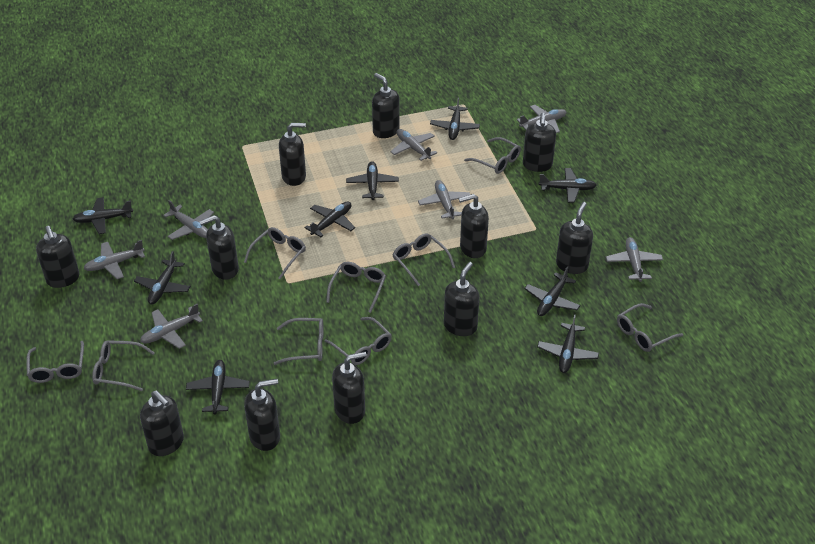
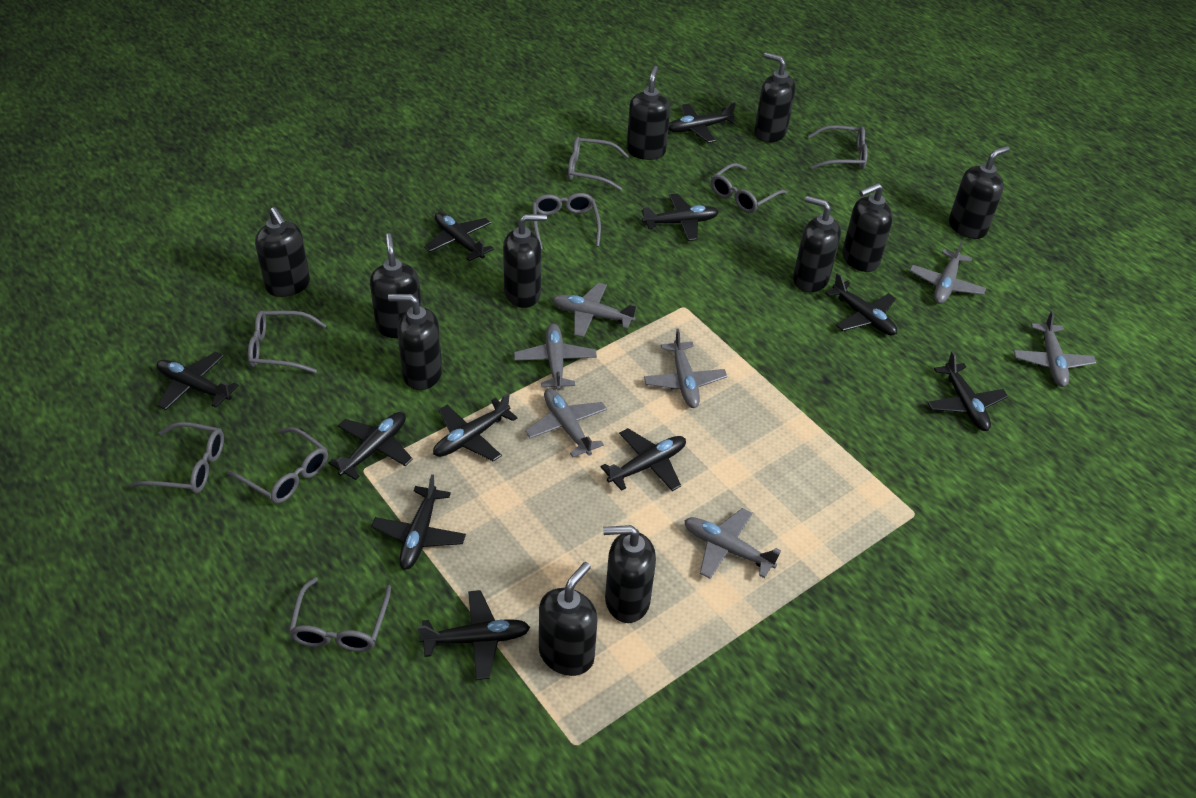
black plane: [73,197,133,234] [134,251,191,304] [186,360,250,415] [305,201,355,237] [346,161,399,200] [430,97,480,140] [524,266,580,316] [537,315,599,373] [539,168,597,203] = 9 -> [157,352,239,410] [328,412,413,480] [371,474,466,570] [418,590,530,680] [424,212,494,261] [433,393,517,461] [600,428,686,491] [642,193,719,241] [668,102,737,143] [825,273,897,336] [927,351,1008,431] = 11
grey glasses: [26,341,84,383] [92,340,155,391] [244,227,306,279] [274,318,323,365] [324,317,392,365] [326,262,386,313] [393,233,455,286] [464,137,521,174] [617,303,683,352] = 9 -> [130,422,224,493] [227,427,328,504] [248,311,327,373] [289,577,391,652] [532,193,601,250] [568,137,629,191] [711,163,788,213] [808,125,868,169] = 8

